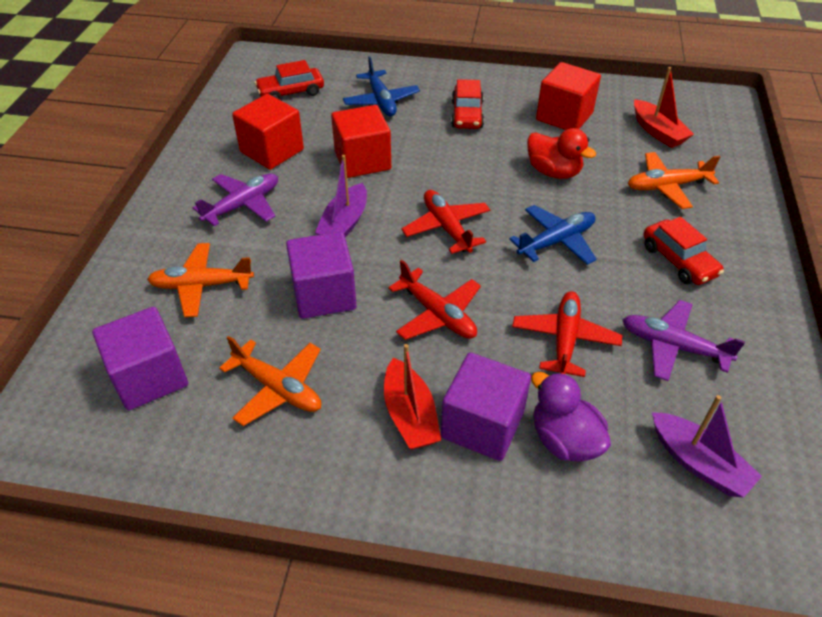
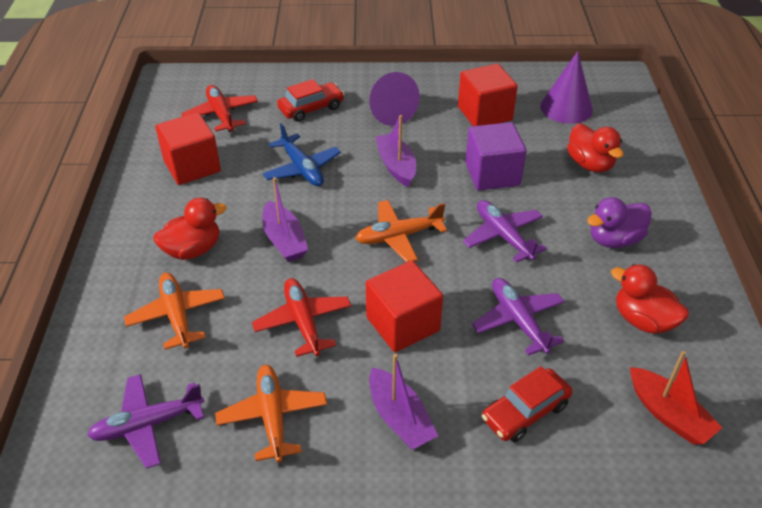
blue plane: [343,56,420,116] [509,205,597,265] = 2 -> [263,123,341,186] = 1
purple boat: [315,155,367,237] [652,395,762,497] = 2 -> [262,177,308,262] [369,354,438,450] [375,115,416,187] = 3
purple cone: none = 0 -> [369,72,420,126] [540,51,593,124] = 2
purple cube: [92,306,188,410] [286,232,357,319] [441,352,531,461] = 3 -> [465,122,527,191] = 1
purple plane: [193,173,278,226] [623,300,745,381] = 2 -> [87,374,205,469] [463,200,547,263] [472,278,565,356] = 3
red boat: [384,344,441,449] [634,67,694,148] = 2 -> [630,351,722,444] = 1
red car: [254,60,324,100] [451,79,484,129] [643,217,724,285] = 3 -> [277,79,344,122] [482,366,572,442] = 2
red duck: [527,128,596,179] = 1 -> [154,198,227,260] [567,123,624,173] [611,264,689,334] = 3
red plane: [388,260,481,340] [401,190,490,254] [512,291,622,377] = 3 -> [181,85,258,132] [252,278,351,357] = 2

